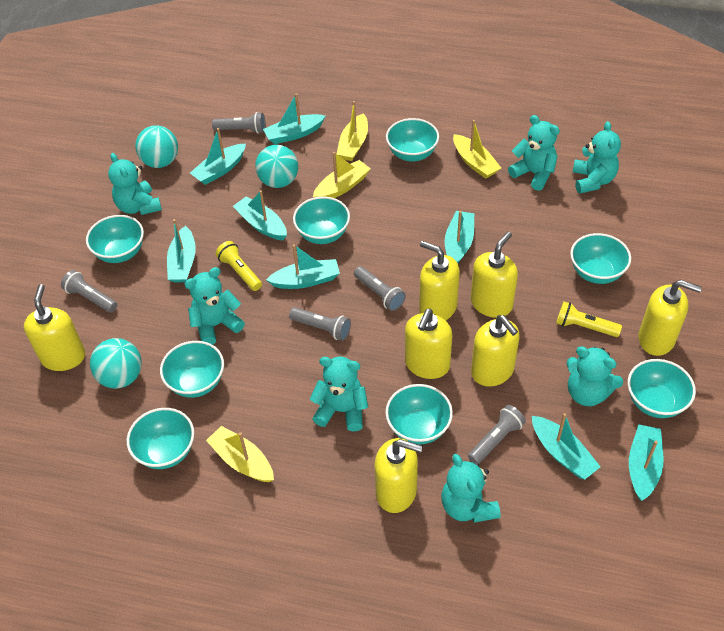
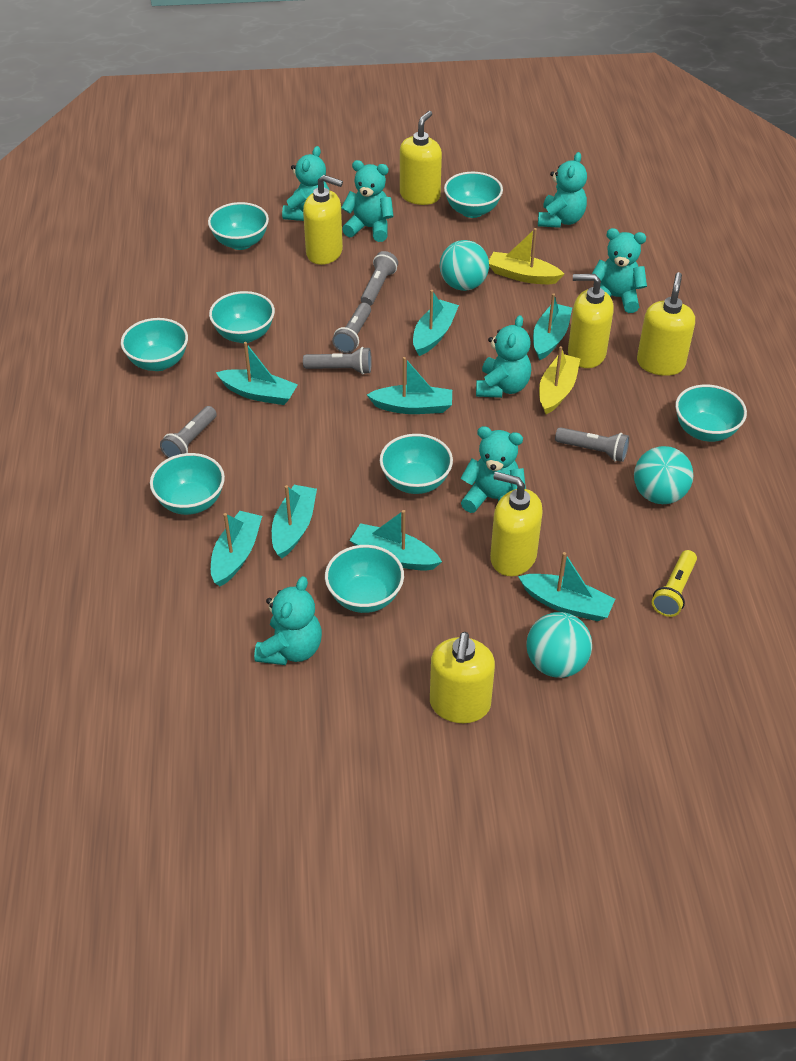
yellow boat: [206,426,274,482] [313,152,371,198] [337,101,368,161] [453,120,501,179] = 4 -> [489,228,564,284] [539,346,580,414] = 2
yellow flashlight: [216,241,262,291] [556,301,622,337] = 2 -> [652,550,697,617] = 1
yellow soap dispenser: [24,284,85,371] [375,438,423,513] [405,309,452,379] [419,241,460,321] [471,232,518,318] [471,315,520,387] [638,280,702,356] = 7 -> [303,175,343,265] [400,111,442,205] [430,632,495,723] [490,472,543,576] [568,274,613,368] [637,272,695,376] = 6

